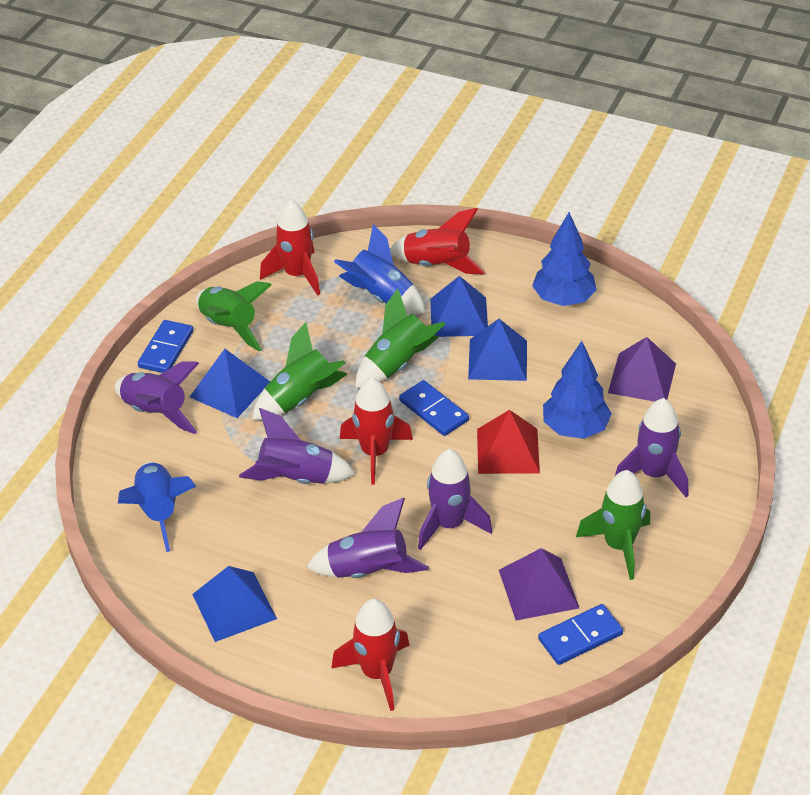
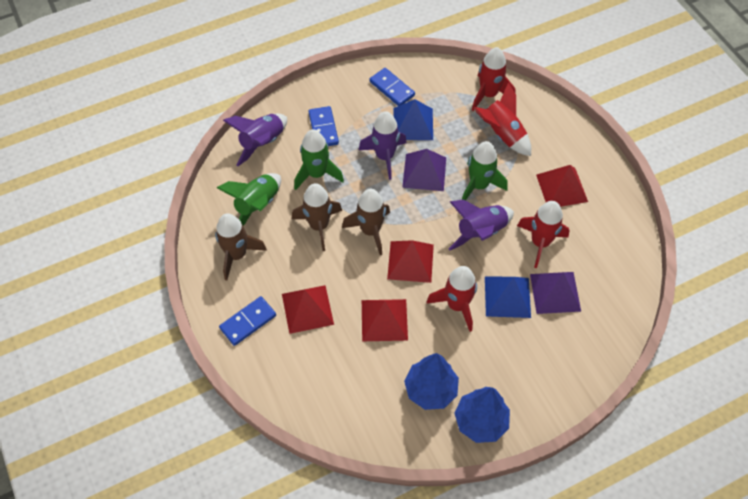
blue pyramid: [190,349,270,418] [192,566,277,642] [430,276,488,337] [468,319,527,381] = 4 -> [393,99,433,140] [485,276,531,318] = 2
blue rocket: [118,462,196,552] [334,224,426,314] = 2 -> none = 0
brown rocket: none = 0 -> [215,213,267,281] [292,183,342,251] [342,189,390,255] = 3
green rocket: [196,281,272,352] [252,322,347,420] [355,289,445,388] [576,470,650,580] = 4 -> [217,173,281,226] [294,129,344,190] [462,141,508,201] = 3
purple rocket: [115,361,199,434] [239,408,355,484] [307,498,429,578] [418,449,492,550] [615,398,688,497] = 5 -> [223,114,287,166] [359,111,407,180] [449,200,514,250] = 3
red pyramid: [477,410,540,474] = 1 -> [282,285,334,334] [362,299,408,341] [387,240,434,283] [536,165,588,207] = 4

